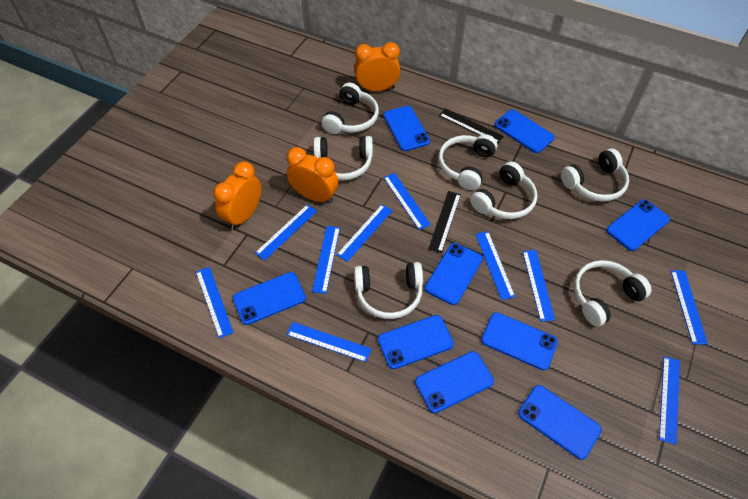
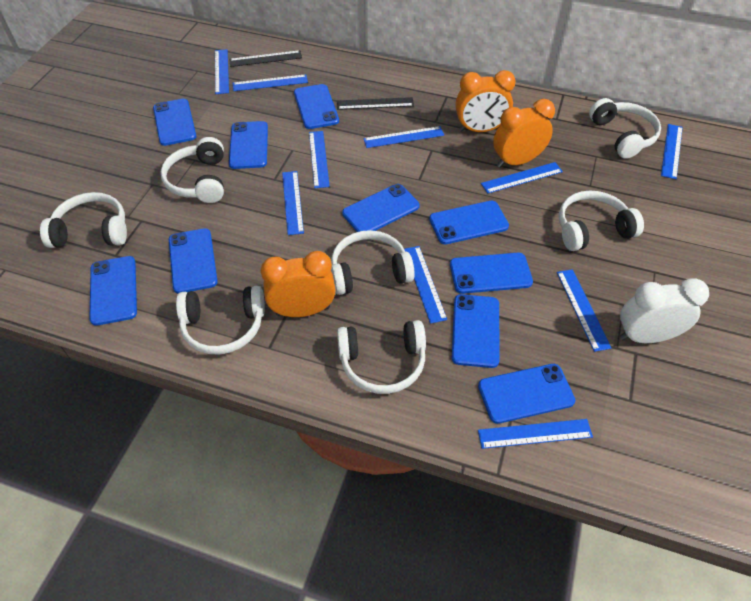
blue phone: [233,272,306,325] [378,315,454,369] [383,106,430,151] [415,351,494,413] [425,243,483,305] [481,312,558,370] [494,109,555,153] [518,385,602,460] [606,199,670,251] = 9 -> [89,256,137,326] [153,99,196,146] [169,228,218,293] [229,121,268,169] [294,84,339,129] [342,184,420,232] [429,201,509,244] [450,253,533,294] [452,294,500,368] [478,364,575,424] = 10
white clock: none = 0 -> [619,278,709,343] = 1

